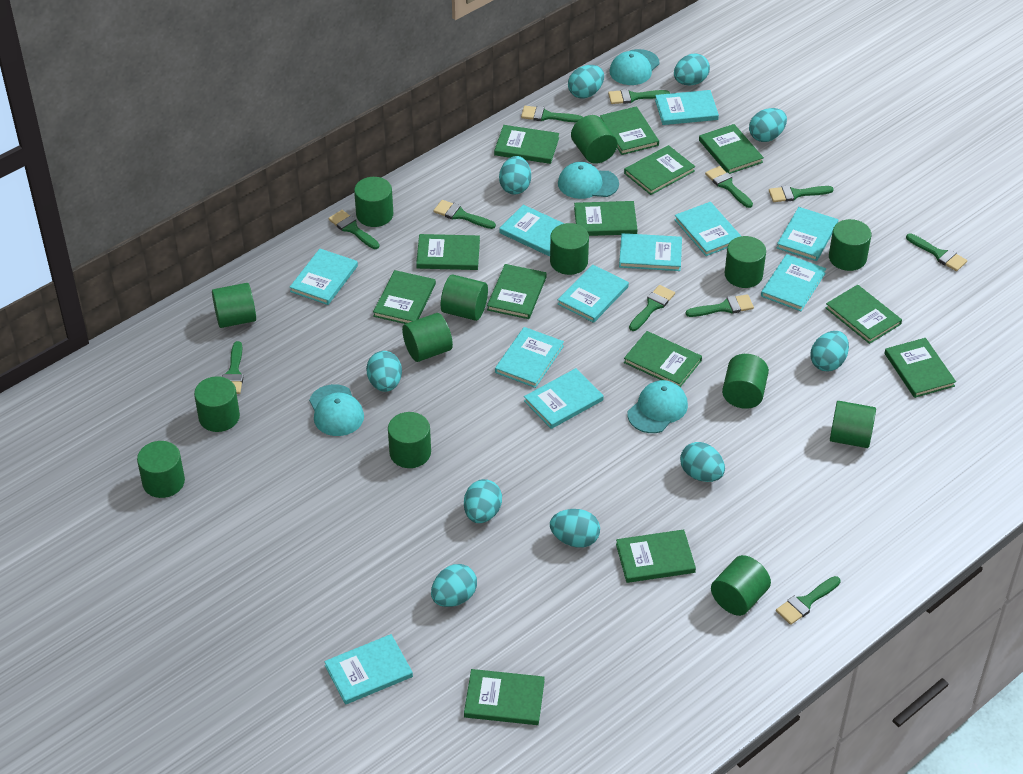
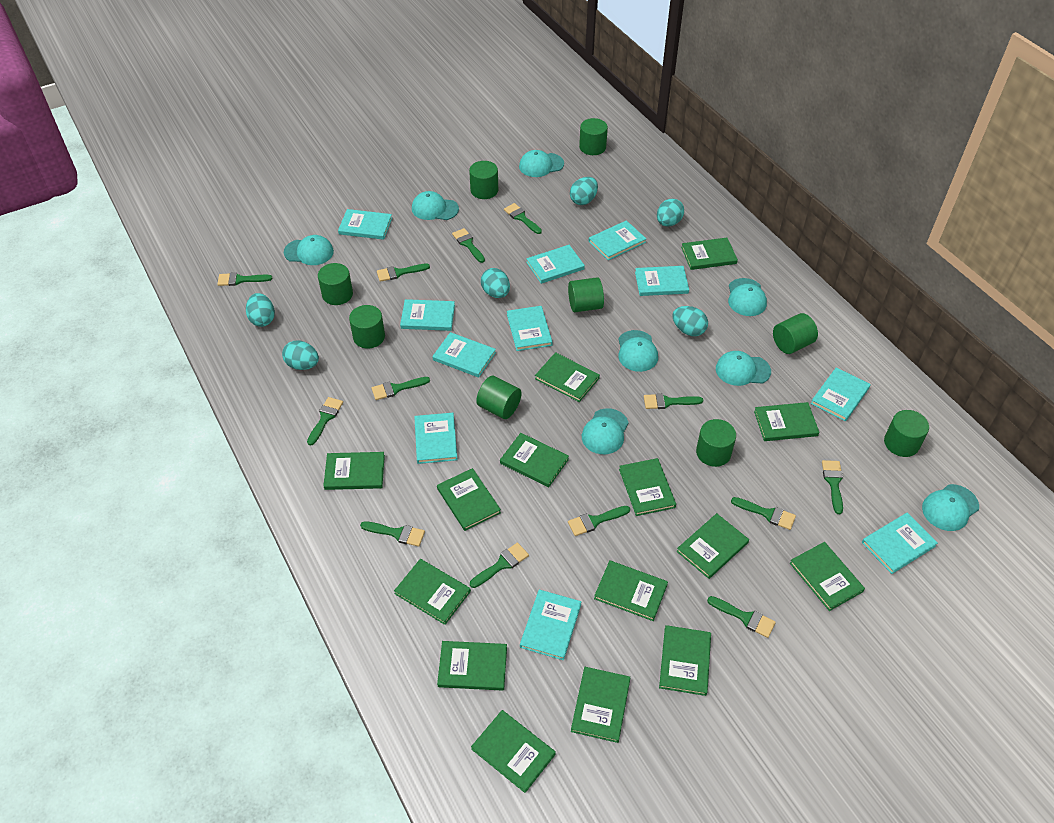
green book: [373,270,436,324] [416,234,480,270] [464,669,545,725] [487,264,547,319] [494,125,559,164] [574,201,638,236] [600,106,659,155] [616,530,696,583] [624,145,695,195] [624,331,702,387] [699,124,764,174] [826,285,902,344] [884,338,956,398] = 13 -> [323,452,385,490] [394,559,471,625] [437,468,501,531] [437,641,507,691] [471,710,556,793] [500,433,569,487] [535,352,600,402] [571,667,630,743] [594,560,668,621] [619,458,676,516] [659,625,711,696] [677,513,749,579] [681,238,738,270] [754,402,819,441] [790,542,865,611] = 15
green brush: [222,341,243,394] [328,210,379,249] [434,200,496,229] [521,106,583,122] [608,89,670,104] [629,285,675,331] [686,294,754,317] [705,166,753,208] [769,185,833,202] [776,576,841,625] [906,233,967,271] = 11 -> [218,272,272,286] [307,397,343,445] [360,521,425,547] [372,377,430,400] [377,264,430,282] [452,228,485,263] [470,543,529,588] [504,203,542,234] [568,506,630,536] [644,393,703,409] [707,596,776,638] [731,497,796,530] [822,460,843,514] = 13
green cylinder: [137,441,185,498] [194,376,240,432] [212,283,256,328] [354,177,393,227] [388,412,431,468] [402,313,453,362] [441,275,488,321] [550,223,589,275] [571,115,618,164] [711,555,771,616] [722,354,769,409] [725,236,766,288] [829,219,871,271] [830,401,876,448] = 14 -> [318,263,353,305] [349,305,385,349] [469,161,498,199] [476,376,521,419] [568,277,604,312] [579,118,608,155] [696,419,736,467] [773,313,818,354] [884,410,929,457] = 9
turquoise cap: [309,384,364,436] [558,162,619,199] [609,49,660,85] [627,380,688,433] = 4 -> [284,235,334,265] [412,191,459,220] [519,150,564,177] [582,408,629,454] [618,330,658,372] [716,351,771,386] [728,278,767,316] [922,484,979,531] = 8
turquoise egg: [366,351,402,392] [431,564,477,607] [464,479,502,523] [499,156,531,194] [550,509,600,548] [568,65,604,99] [674,53,710,85] [680,442,725,482] [749,108,787,142] [811,331,849,372] = 10 -> [246,293,275,327] [282,341,319,370] [481,268,510,298] [570,177,598,205] [657,199,684,226] [673,306,708,336] = 6

